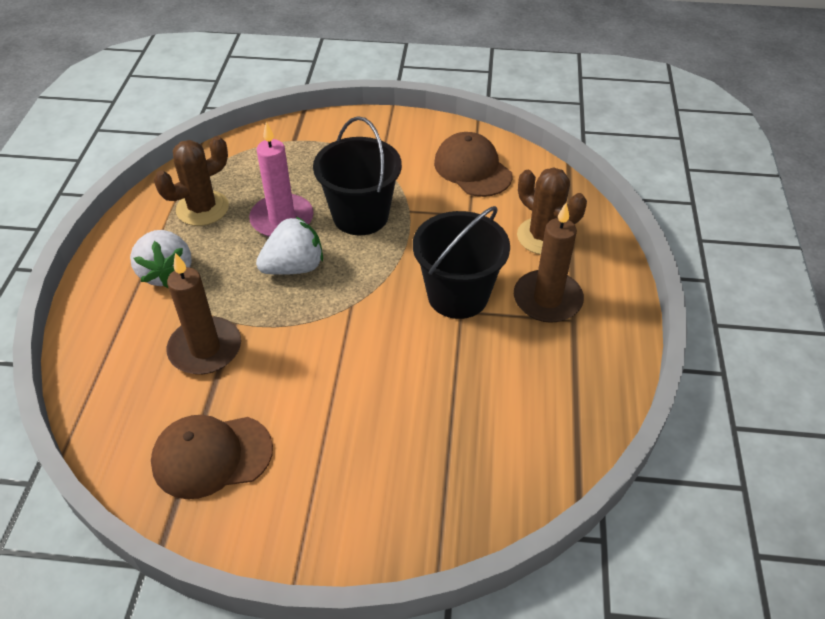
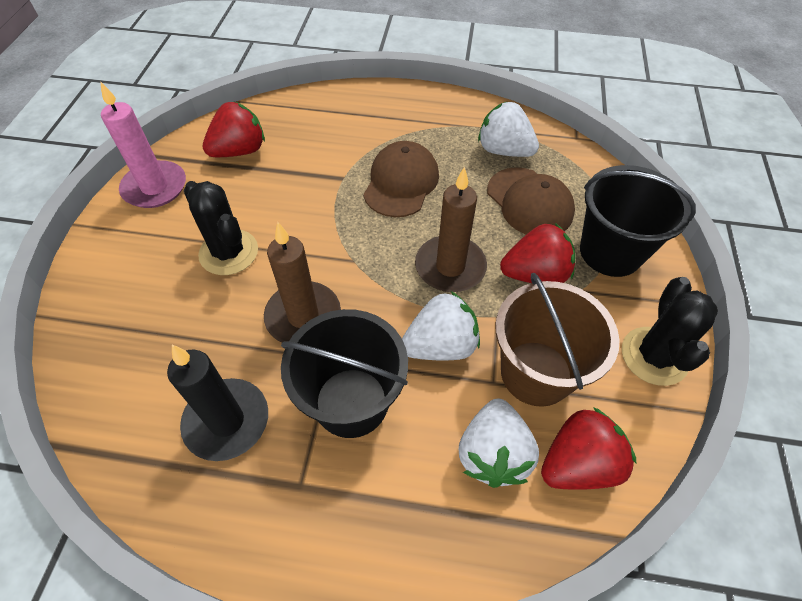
black cactus: none = 0 -> [184,181,258,275] [622,277,718,386] = 2
black candle: none = 0 -> [167,345,268,461] = 1
brown bucket: none = 0 -> [495,273,620,407] = 1
brown cactus: [154,136,229,226] [517,167,587,255] = 2 -> none = 0
red strawberry: none = 0 -> [203,102,265,157] [500,223,575,283] [541,407,636,490] = 3
white strawberry: [130,230,192,288] [256,217,323,275] = 2 -> [402,291,480,360] [459,398,539,488] [478,102,539,157] = 3

